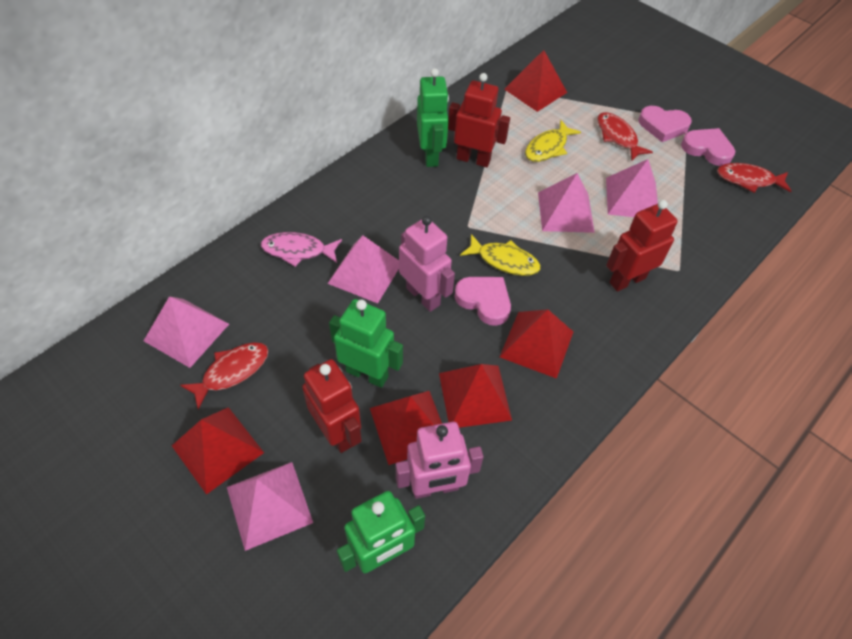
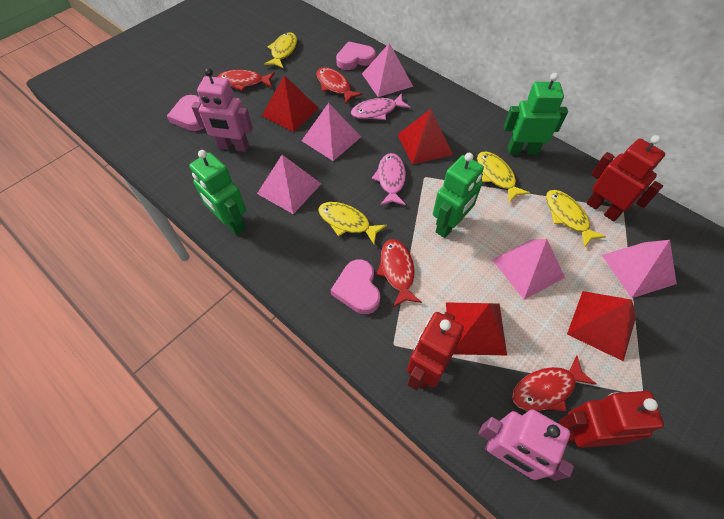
pink fish: [261,232,342,267] = 1 -> [351,93,411,120] [372,153,406,206] = 2
red fish: [180,342,269,409] [597,112,653,161] [717,163,791,193] = 3 -> [217,70,275,91] [316,67,363,103] [376,239,422,307] [512,355,596,411] = 4
red pyramid: [172,407,264,495] [370,391,442,465] [439,364,512,428] [500,309,573,379] [504,50,567,112] = 5 -> [262,75,319,132] [397,109,453,165] [446,303,507,355] [567,291,637,361] = 4
yellow fish: [460,234,541,276] [525,120,581,162] = 2 -> [264,33,297,68] [318,202,387,244] [477,151,530,203] [546,190,606,247] = 4

